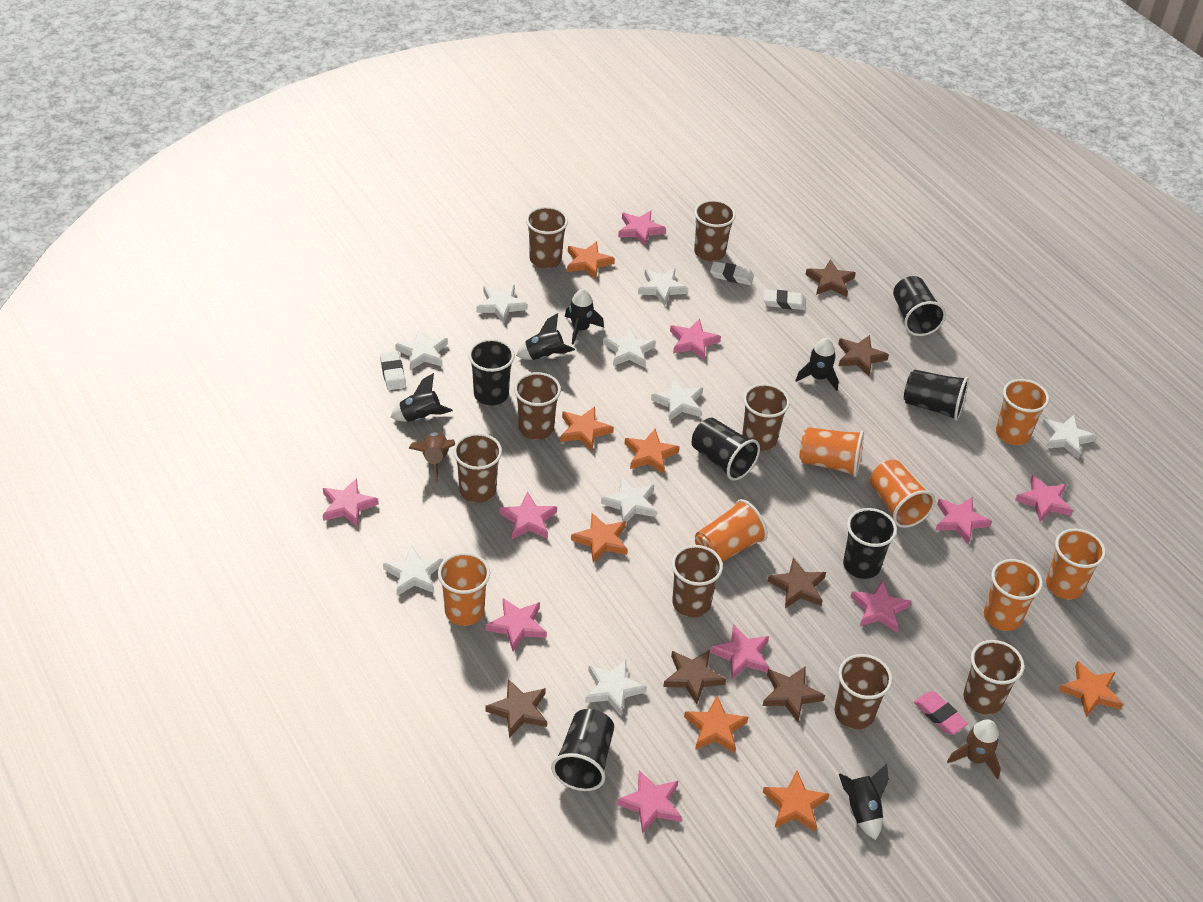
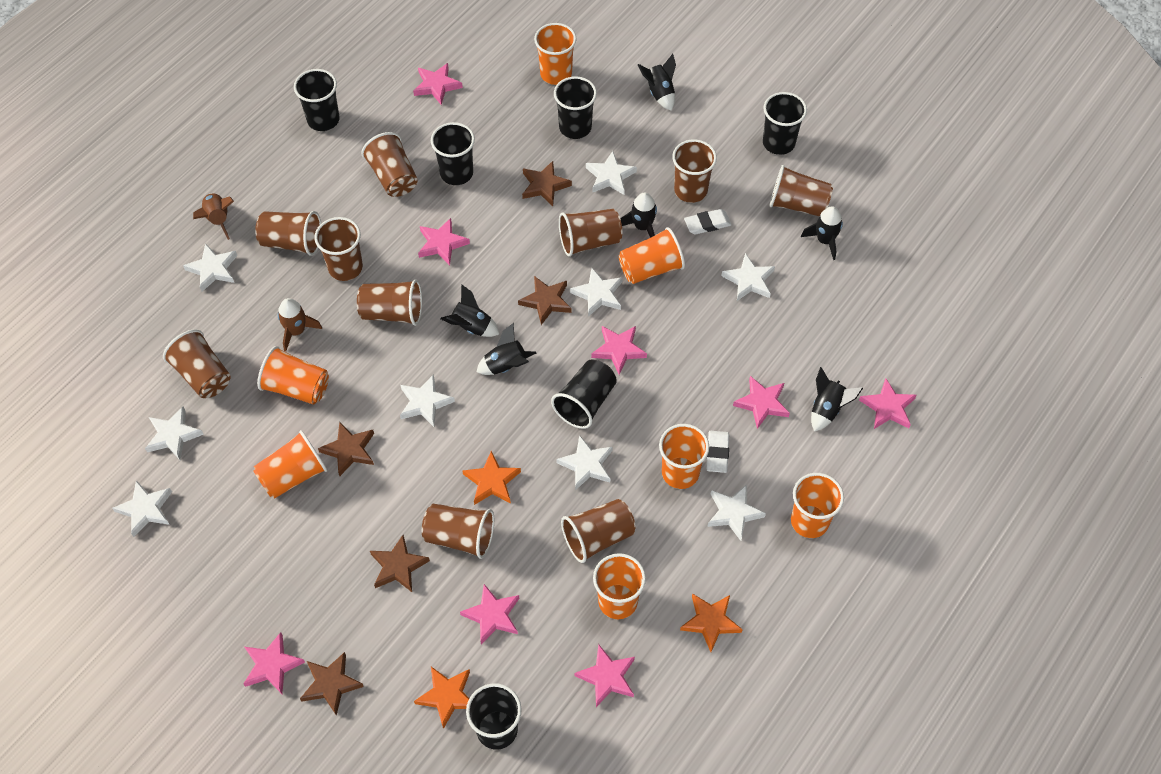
black rocket: [391,373,453,422] [516,313,575,360] [565,289,604,345] [795,338,838,391] [839,764,889,840] = 5 -> [440,284,499,337] [477,323,536,375] [620,193,657,238] [638,54,676,111] [801,206,843,260] [811,367,863,432] = 6
brown cup: [453,433,502,503] [514,372,561,440] [526,206,568,269] [672,545,723,617] [694,200,736,261] [742,383,790,451] [834,654,892,729] [963,640,1024,715] = 8 -> [163,329,231,398] [255,211,321,256] [315,217,363,281] [357,280,422,326] [361,132,418,197] [422,504,494,559] [559,209,622,257] [561,499,636,563] [672,140,717,203] [769,165,833,216] = 10
brown star: [485,679,547,738] [663,650,726,704] [763,666,825,722] [767,558,826,608] [805,259,856,297] [838,335,889,376] = 6 -> [300,652,364,716] [318,422,374,476] [370,535,430,592] [518,276,572,325] [522,161,572,206] = 5
orange star: [560,406,614,451] [567,241,615,279] [571,513,627,563] [625,429,680,474] [684,696,748,753] [763,771,830,832] [1058,661,1123,717] = 7 -> [414,667,470,729] [462,451,521,505] [680,593,743,652] = 3
pink eraser: [914,691,968,734] = 1 -> none = 0
pink star: [323,478,379,527] [486,598,547,651] [500,492,557,539] [616,770,682,834] [618,211,666,246] [670,319,721,360] [710,624,770,679] [851,580,911,633] [936,497,992,544] [1015,475,1073,522] = 10 -> [243,632,305,694] [413,63,463,105] [418,218,470,265] [460,584,519,644] [575,644,635,707] [591,326,647,375] [733,376,790,429] [859,379,916,429] = 8
white eraser: [380,351,406,390] [710,261,754,285] [763,289,806,310] = 3 -> [684,209,732,235] [706,431,729,473] = 2

